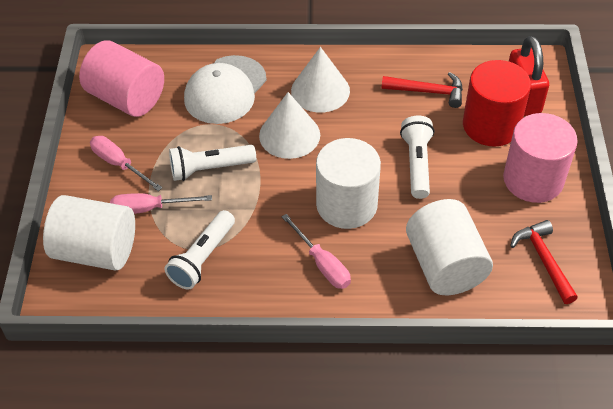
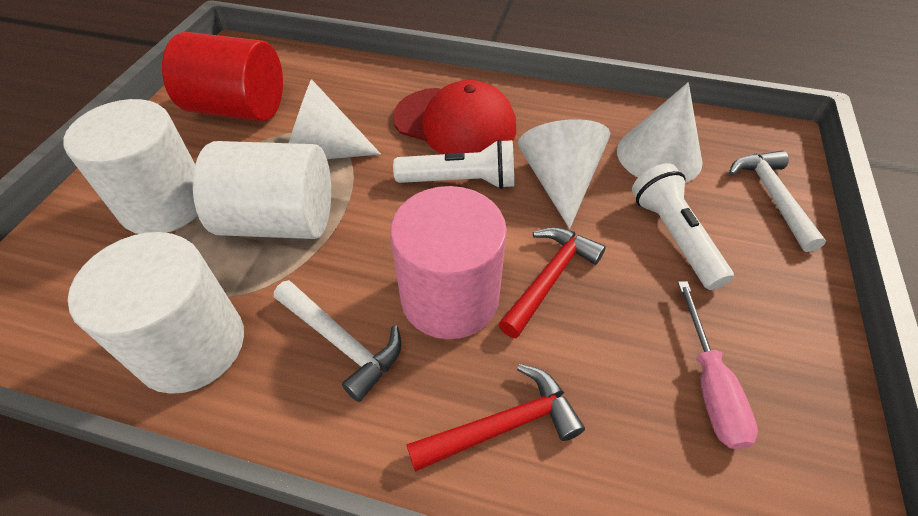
pink cylinder: [79,40,164,117] [503,113,578,203] = 2 -> [390,186,507,339] = 1
pink screwdriver: [90,136,162,191] [110,193,212,214] [282,214,351,289] = 3 -> [678,281,758,449] = 1
red cap: none = 0 -> [393,80,516,154] = 1
red padlock: [509,36,549,116] = 1 -> none = 0
white cap: [184,55,267,124] = 1 -> none = 0
white cone: [259,92,320,159] [291,47,350,113] = 2 -> [289,79,381,159] [518,119,610,229] [617,82,702,183] = 3
white flashlight: [165,210,235,289] [169,145,256,181] [400,115,434,199] = 3 -> [393,139,514,189] [632,163,734,290] = 2
white hammer: none = 0 -> [274,280,401,402] [729,151,826,252] = 2

